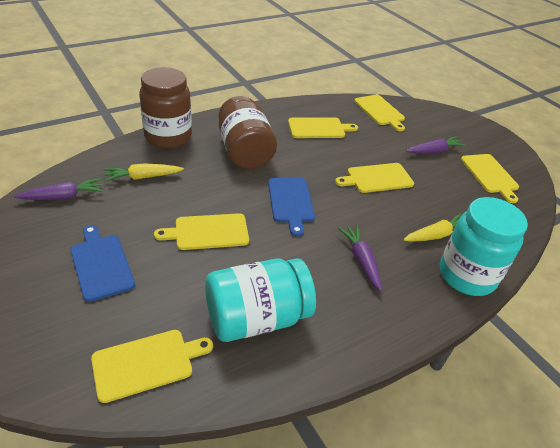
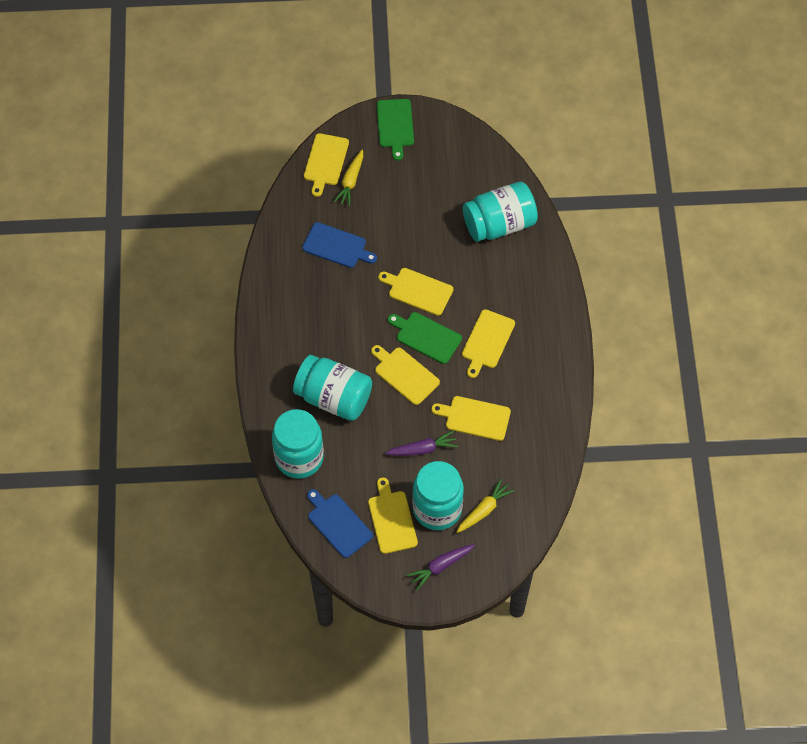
brown jar: [139,67,192,149] [219,96,277,169] = 2 -> none = 0
green cutting board: none = 0 -> [377,99,414,161] [388,312,462,364] = 2
purple carrot: [14,178,103,200] [338,225,382,291] [406,136,466,154] = 3 -> [385,431,458,456] [406,544,475,590] = 2
turquoise jar: [205,258,316,342] [440,197,528,296] = 2 -> [272,409,324,479] [293,355,372,421] [412,461,464,530] [463,182,538,242] = 4

